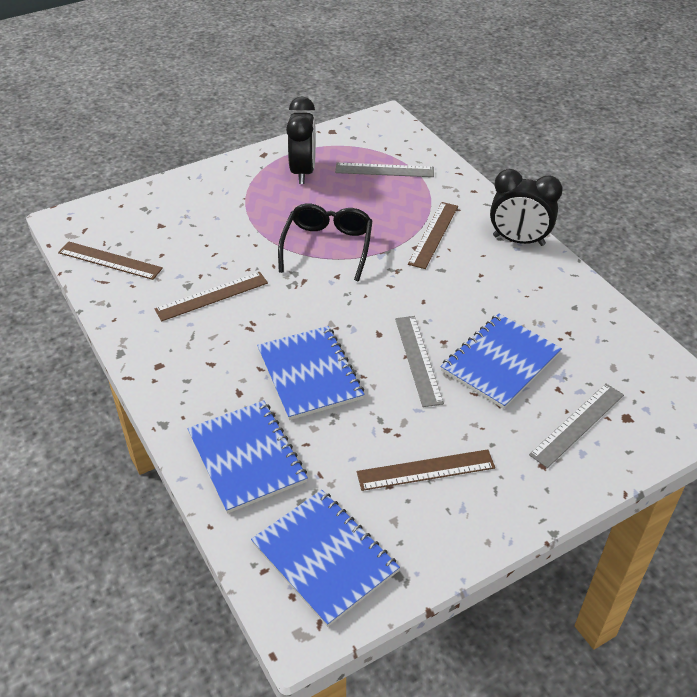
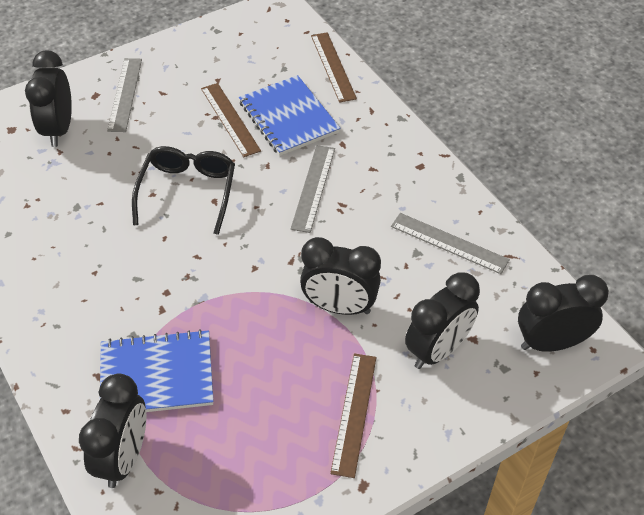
black clock: [286,96,316,184] [490,169,563,246] = 2 -> [25,50,72,147] [79,373,146,488] [300,237,381,315] [405,272,480,369] [518,275,609,352] = 5
blue notebook: [187,400,308,514] [251,490,400,627] [257,326,364,420] [440,314,562,409] = 4 -> [100,329,214,412] [239,75,340,156] = 2
brown ruler: [58,242,163,280] [154,272,268,321] [357,449,495,491] [408,202,458,269] = 4 -> [201,83,261,157] [311,32,357,103] [330,353,376,478] = 3

